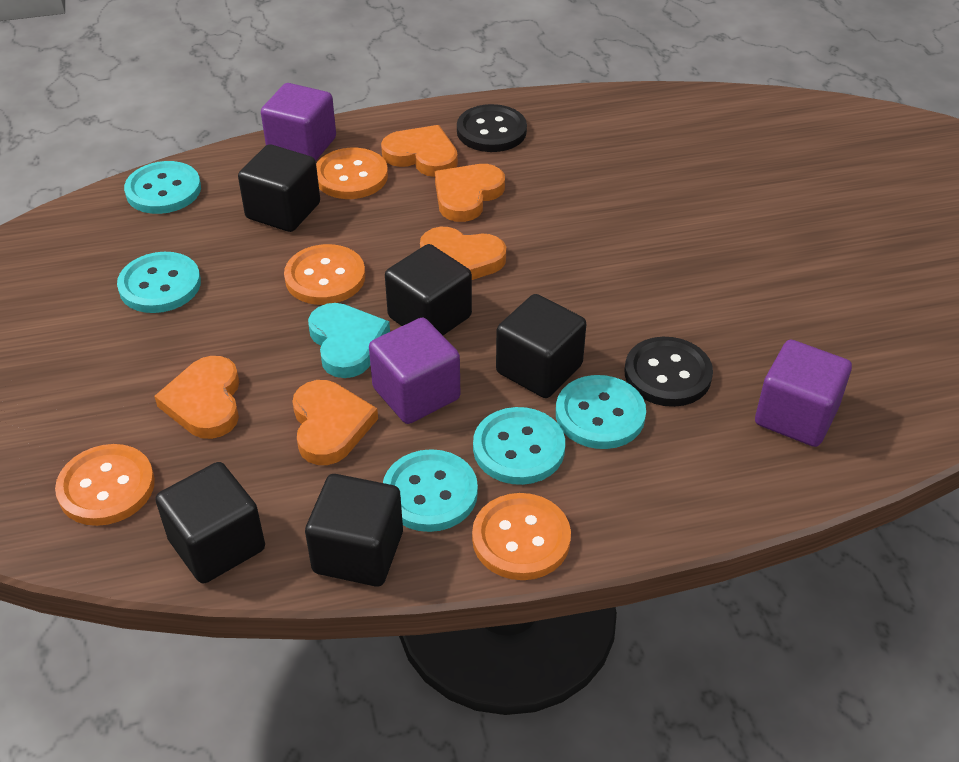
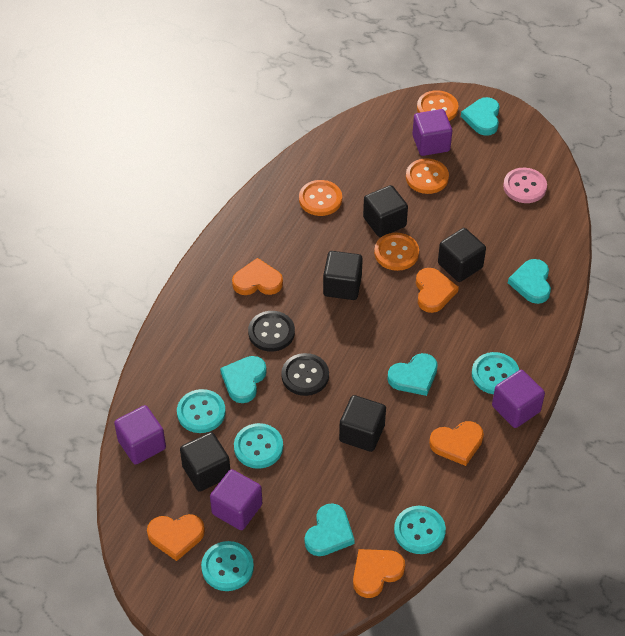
pink button: none = 0 -> [503,168,547,203] = 1
purple cube: [261,83,336,161] [369,318,460,424] [755,340,852,447] = 3 -> [114,405,166,464] [210,469,262,530] [412,109,452,156] [492,370,545,428] = 4
turquoise heart: [308,303,390,378] = 1 -> [220,356,267,403] [305,503,355,556] [387,353,438,396] [461,97,500,136] [508,259,551,304] = 5

